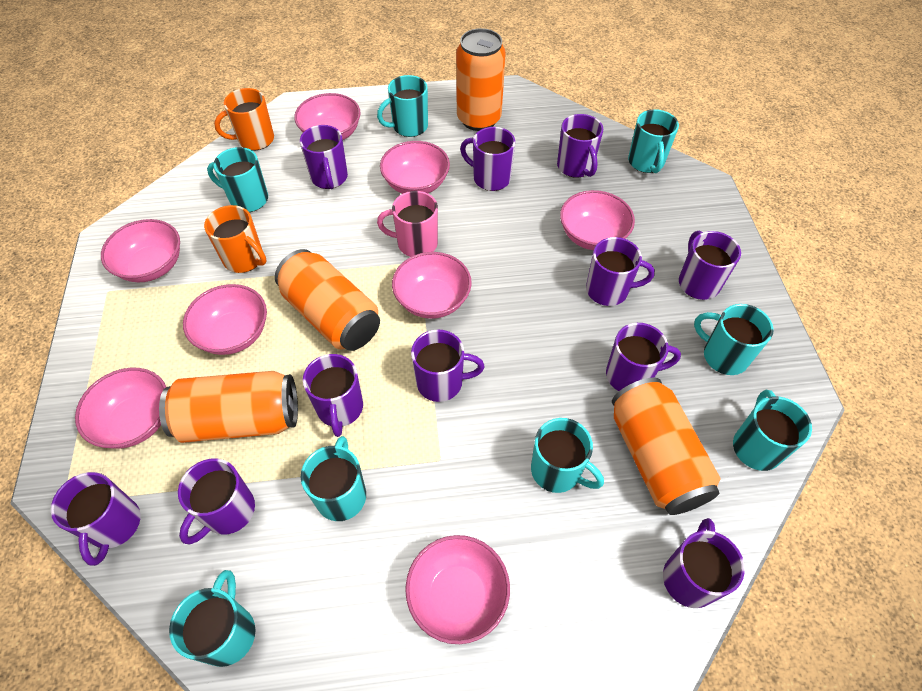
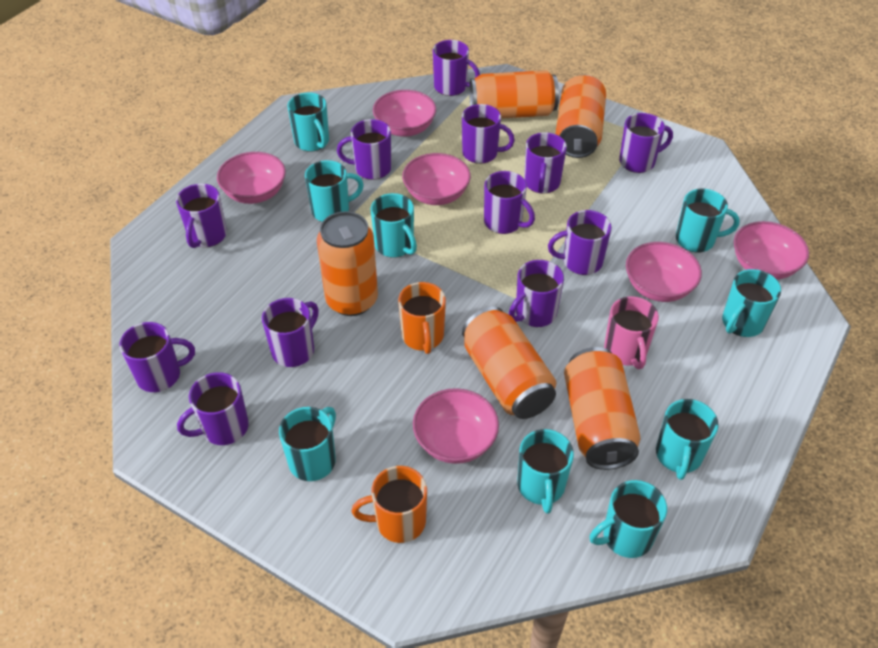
orange can: [159,371,298,443] [275,249,380,351] [456,28,506,131] [612,378,721,515] = 4 -> [317,211,378,316] [462,307,556,419] [469,70,559,119] [555,75,606,158] [564,347,641,470] = 5
pink bowl: [75,368,166,449] [101,219,180,283] [183,284,267,355] [294,93,361,140] [380,141,450,194] [392,252,472,319] [405,535,510,644] [560,190,635,250] = 8 -> [217,152,286,204] [373,90,436,137] [402,153,471,205] [413,388,499,464] [626,242,702,302] [734,221,809,280] = 6
purple mug: [51,472,141,566] [178,458,255,544] [300,125,348,189] [303,354,363,437] [411,329,484,402] [460,127,515,191] [557,114,603,178] [586,237,655,306] [606,323,681,391] [663,518,745,608] [679,231,741,300] = 11 -> [119,322,195,392] [176,184,227,248] [177,372,249,445] [262,298,319,367] [337,119,391,180] [433,40,480,96] [462,104,515,164] [484,171,535,234] [509,260,564,327] [524,132,567,193] [548,210,612,275] [619,113,673,173] = 12
turquoise mug: [169,570,255,667] [207,147,268,212] [300,436,366,521] [377,75,428,137] [531,418,604,493] [628,109,679,173] [694,304,774,375] [733,390,812,471] = 8 -> [279,407,336,481] [287,93,329,152] [305,160,364,222] [371,193,417,258] [517,429,574,514] [590,480,667,558] [656,399,719,480] [676,189,740,252] [722,269,781,337] = 9

